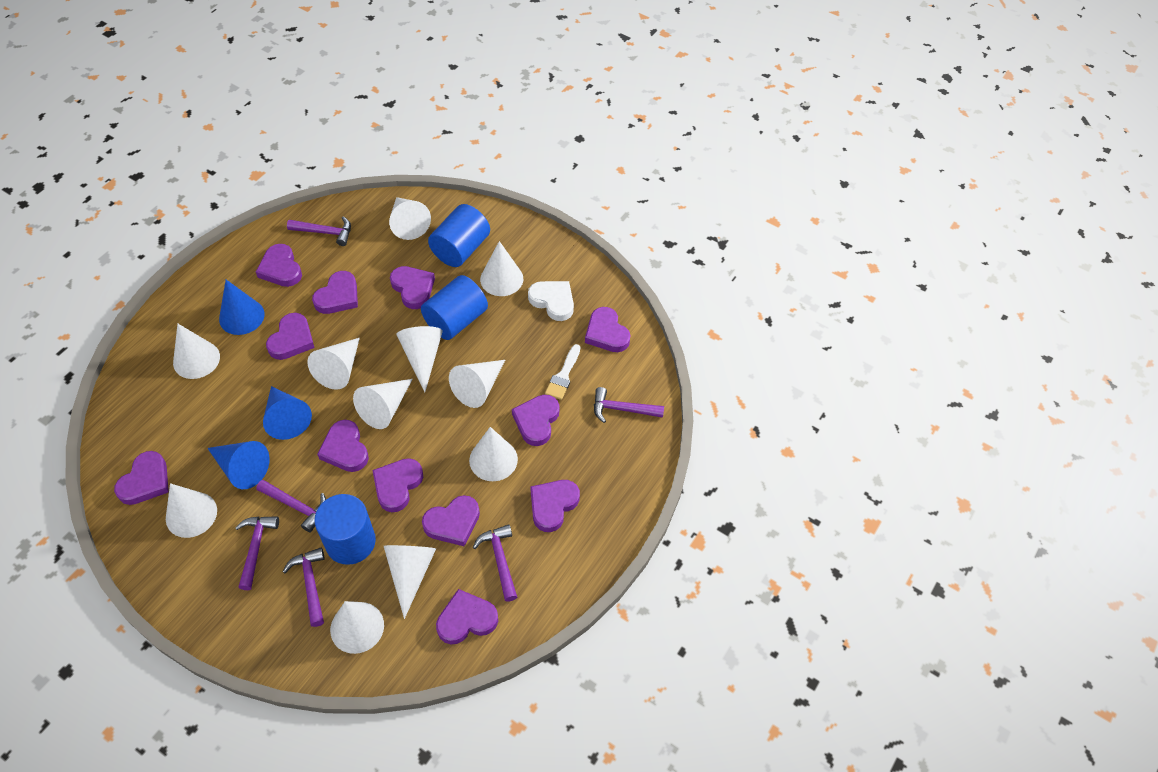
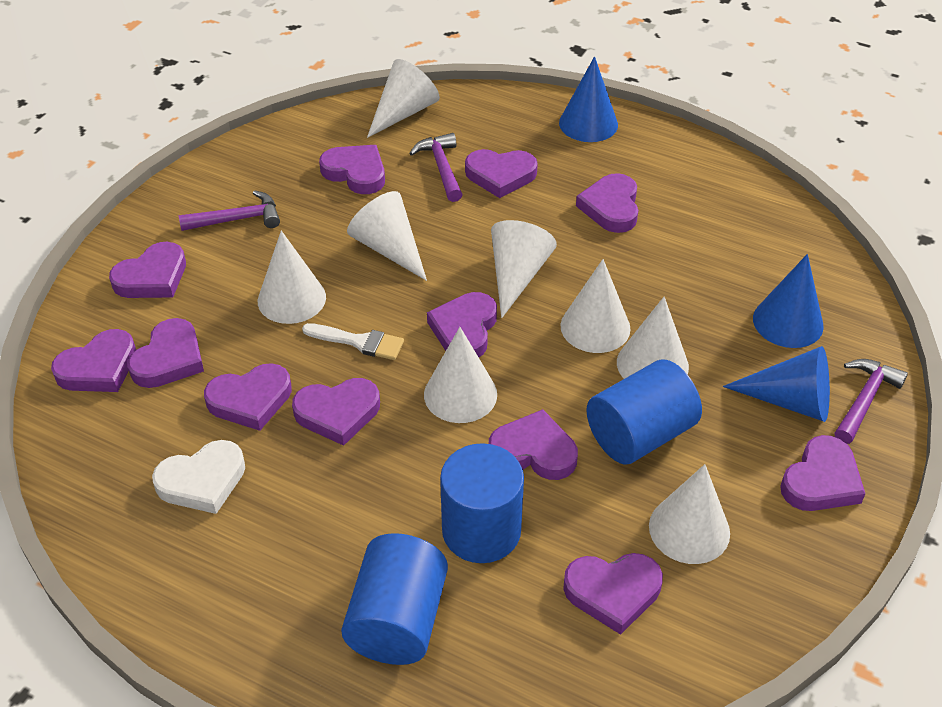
purple hammer: [235,516,279,590] [256,480,326,533] [283,548,325,627] [287,216,351,246] [473,524,517,602] [594,387,664,423] = 6 -> [179,190,280,231] [409,133,463,202] [835,359,908,444] = 3
white cone: [166,483,217,538] [173,324,220,379] [308,338,360,390] [330,601,384,654] [353,379,412,429] [384,545,436,619] [389,197,431,240] [396,326,443,392] [449,360,505,408] [469,427,518,481] [480,241,523,296] = 11 -> [258,231,326,324] [347,191,427,281] [367,59,440,138] [424,327,497,423] [491,220,557,318] [560,259,631,353] [617,297,689,379] [649,464,730,564] = 8

